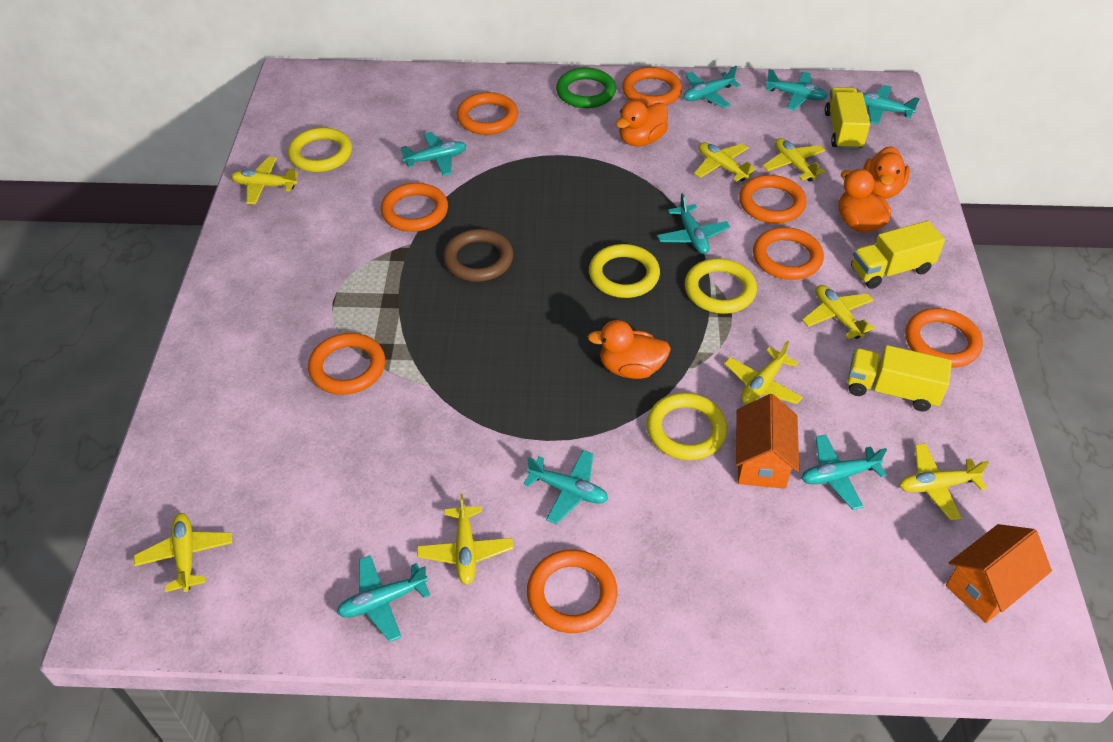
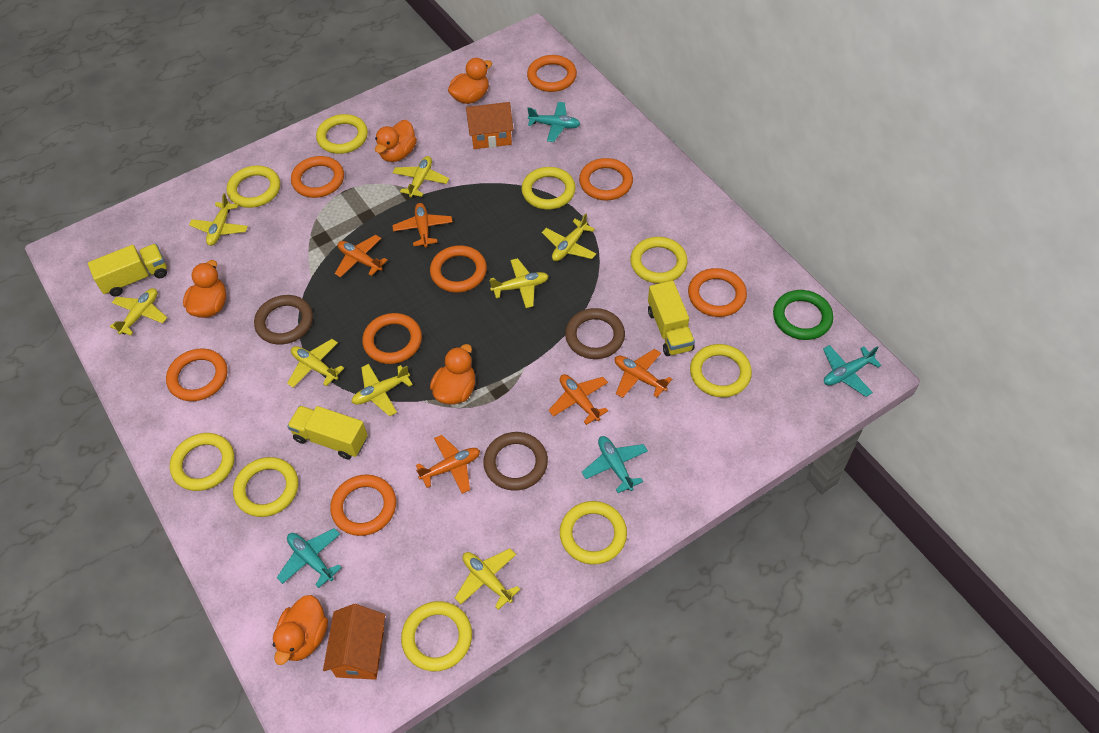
brown ring: [443,229,514,282] = 1 -> [254,295,313,345] [483,432,548,491] [565,308,625,359] = 3
orange duck: [588,320,671,379] [616,100,668,146] [838,169,891,232] [863,146,910,199] = 4 -> [183,260,226,318] [273,595,328,665] [375,120,417,162] [430,344,475,405] [448,58,492,104] = 5
orange plane: none = 0 -> [335,235,388,278] [392,203,453,247] [416,435,480,494] [549,374,608,425] [615,349,672,398] = 5
turquoise plane: [337,555,430,642] [401,132,467,176] [523,450,608,524] [657,193,730,254] [684,66,740,108] [766,69,828,110] [801,434,887,510] [863,85,920,125] = 8 -> [277,528,342,588] [527,102,580,142] [582,436,648,493] [823,345,881,397] = 4
yellow ring: [288,127,352,172] [589,244,660,298] [646,393,727,460] [685,258,757,314] = 4 -> [170,433,234,491] [226,166,280,208] [233,457,298,517] [316,114,368,154] [401,601,472,671] [522,167,576,210] [560,501,627,565] [630,237,688,283] [690,344,752,397] = 9

